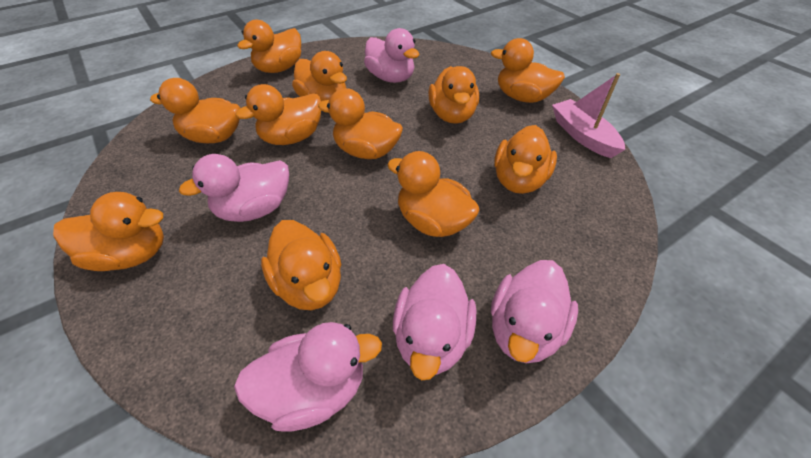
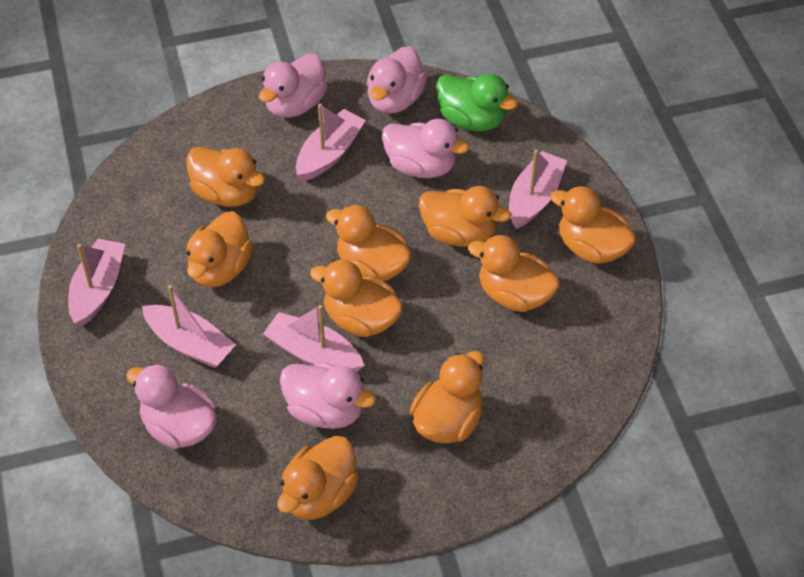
green duck: none = 0 -> [436,74,518,131] = 1
orange duck: [53,192,164,271] [150,78,241,143] [236,84,321,145] [237,19,301,73] [261,220,341,310] [292,51,347,101] [318,88,403,159] [387,151,480,237] [428,66,479,124] [491,38,565,103] [494,125,557,194] = 11 -> [186,147,265,207] [187,211,253,288] [277,436,359,520] [310,260,403,337] [326,205,412,281] [410,351,484,443] [419,186,511,247] [468,235,560,312] [550,186,636,264] = 9
pink boat: [552,73,625,158] = 1 -> [68,239,125,327] [142,285,236,368] [263,305,365,372] [296,104,366,181] [509,149,567,229] = 5

